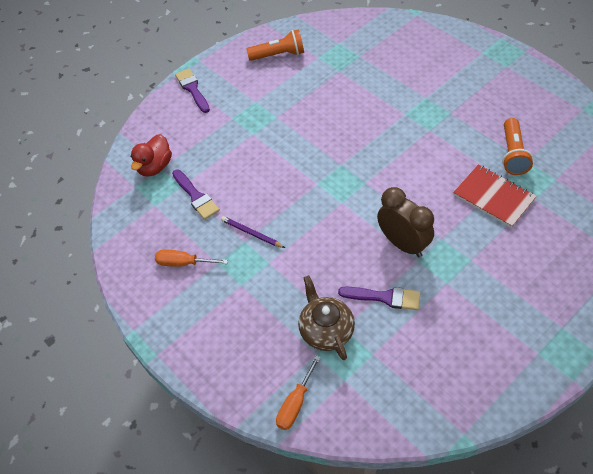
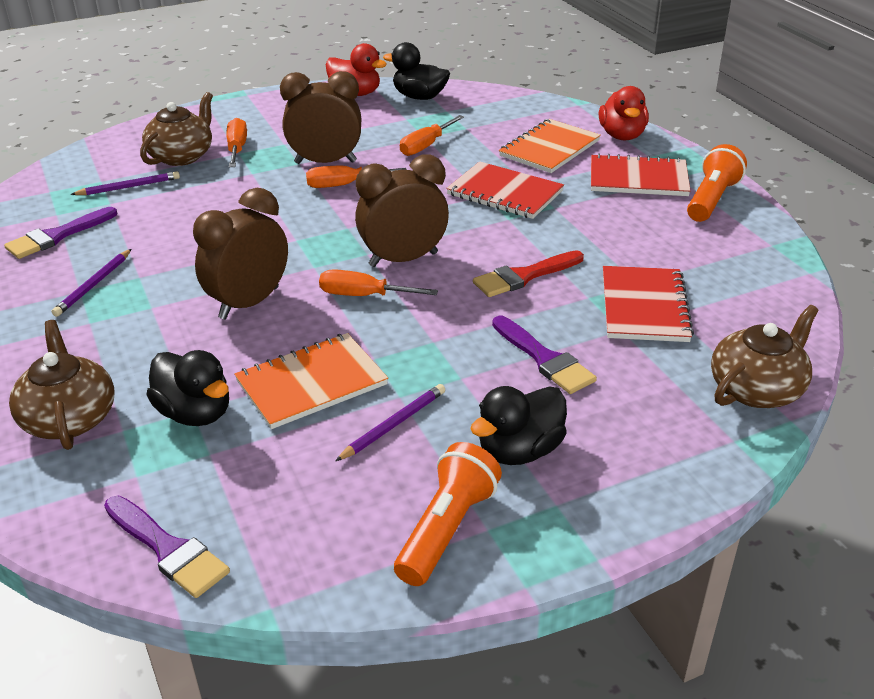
black duck: none = 0 -> [147,350,229,426] [383,42,450,100] [470,386,567,465] = 3
brown clock: [377,187,434,257] = 1 -> [193,188,288,320] [280,71,362,164] [355,154,449,267] = 3
brown teapot: [298,275,355,360] = 1 -> [9,320,115,450] [140,92,213,166] [711,305,819,408] = 3
orange notebook: none = 0 -> [234,333,388,429] [499,119,601,173] = 2
orange screwdriver: [155,249,228,267] [276,355,321,430] = 2 -> [227,118,247,167] [306,166,407,188] [319,269,438,296] [400,115,464,156] = 4
purple pencil: [221,216,285,248] = 1 -> [52,249,131,317] [71,171,180,195] [335,384,445,461] = 3
red brush: none = 0 -> [473,250,584,297] = 1
red duck: [131,134,172,177] = 1 -> [326,43,387,96] [599,86,649,140] = 2
red notebook: [453,164,537,228] = 1 -> [446,161,564,219] [591,153,691,196] [603,266,694,342] = 3

